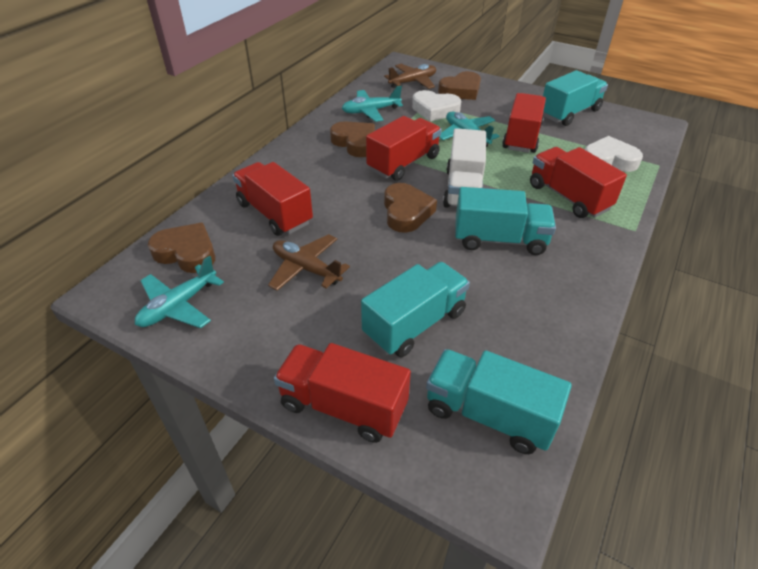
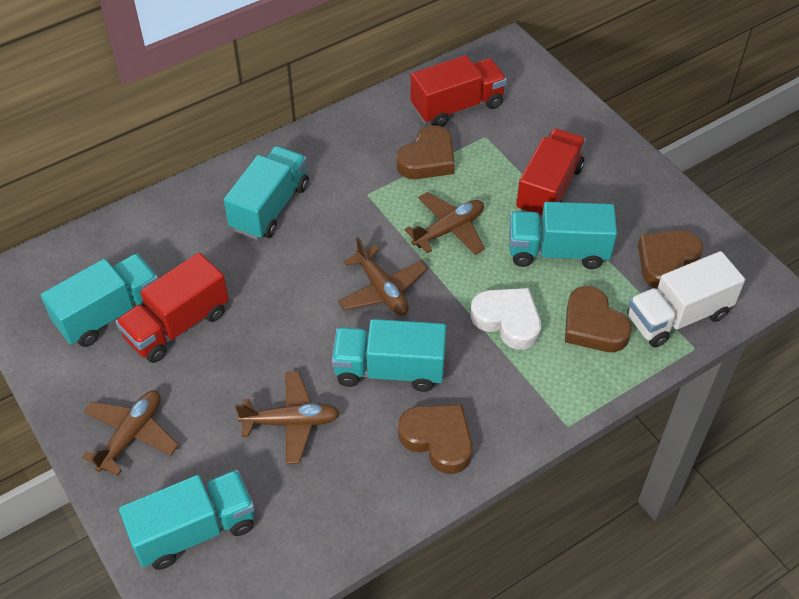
brown plane: [268,234,350,291] [384,64,436,89] = 2 -> [82,391,179,476] [235,371,340,464] [338,237,427,315] [405,192,485,255] = 4
red truck: [232,162,313,236] [274,343,411,443] [366,116,441,181] [502,93,546,153] [530,147,627,218] = 5 -> [116,253,229,363] [410,55,507,127] [516,128,586,219] = 3
turquoise plane: [135,255,224,328] [342,86,403,122] [439,111,500,147] = 3 -> none = 0
turquoise truck: [361,262,470,357] [426,349,572,454] [455,187,556,255] [543,70,608,126] = 4 -> [41,253,159,347] [119,470,255,570] [224,146,309,240] [332,319,446,392] [509,202,617,269] = 5
white heart: [412,90,461,121] [585,136,643,172] = 2 -> [470,288,541,350] = 1

